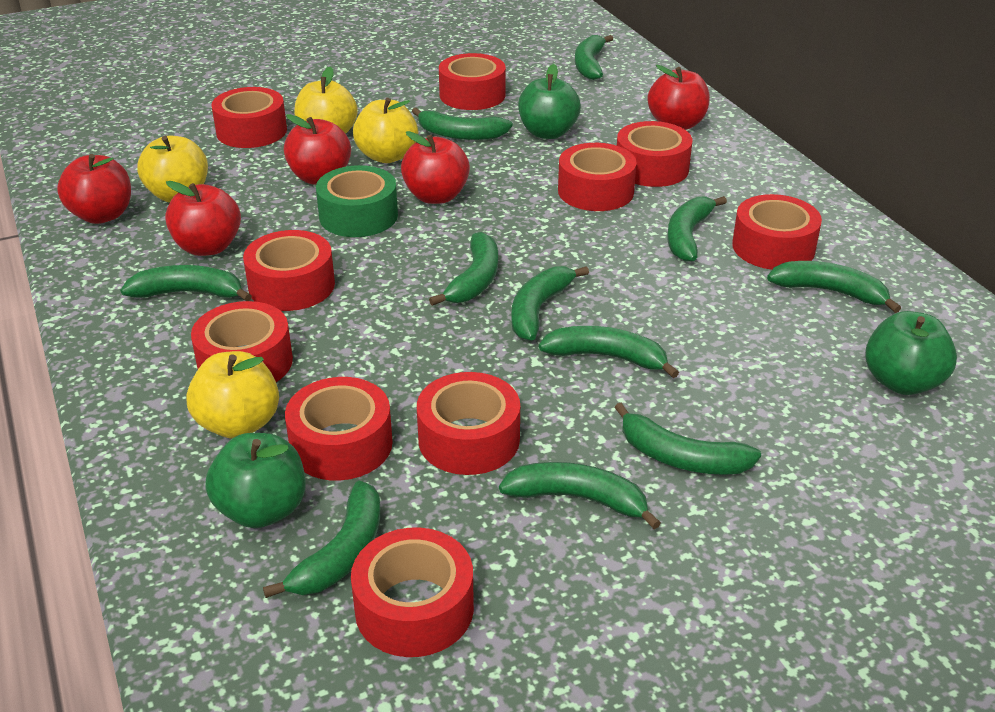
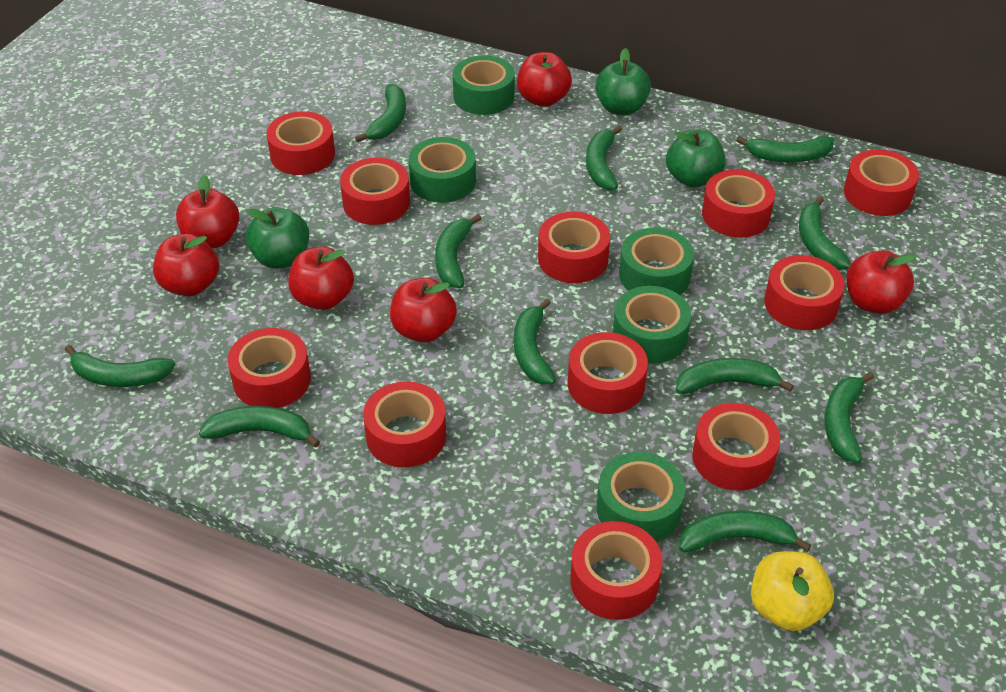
green tape: [316,165,398,237] = 1 -> [409,137,476,203] [453,55,515,115] [597,452,685,542] [613,286,691,364] [619,228,694,295] = 5
red apple: [57,154,131,224] [165,181,241,256] [284,114,351,185] [401,131,470,204] [648,65,710,130] = 5 -> [153,234,219,296] [176,175,239,248] [288,247,354,310] [390,278,457,343] [517,52,572,107] [847,250,916,314] = 6
red tape: [191,301,293,382] [211,87,287,148] [243,230,335,311] [285,377,393,481] [351,528,474,657] [417,372,520,475] [439,53,506,110] [558,143,637,211] [617,121,692,187] [732,194,822,270] = 10 -> [228,328,311,408] [267,111,335,175] [340,158,410,225] [363,381,446,468] [538,212,610,283] [568,332,648,414] [570,521,663,620] [692,403,780,491] [702,169,775,238] [764,255,845,330] [844,149,919,216] = 11
yellow apple: [137,136,208,203] [186,351,279,438] [294,66,358,134] [353,98,418,163] = 4 -> [751,551,834,631] = 1

